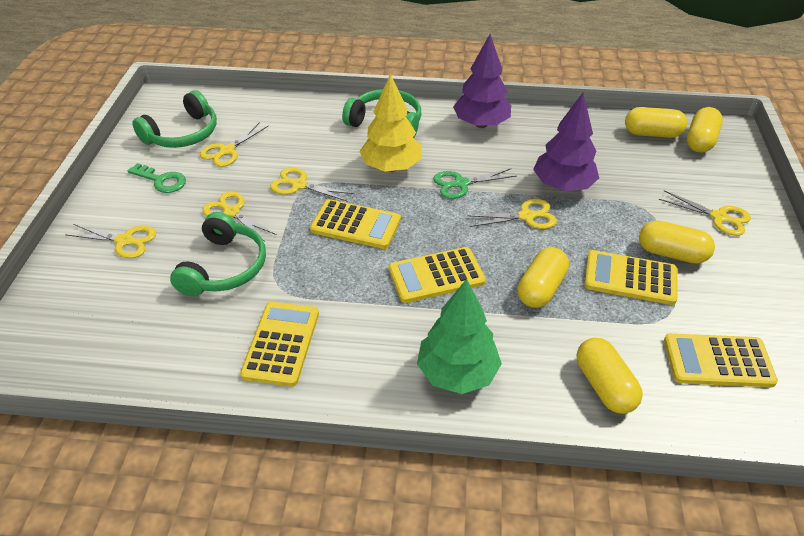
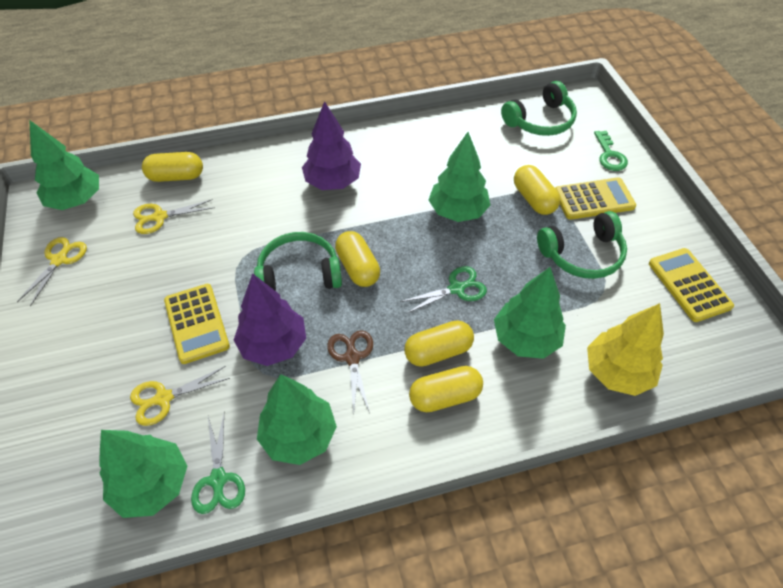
brown scissors: none = 0 -> [327,330,373,414] = 1
green scissors: [433,168,516,199] = 1 -> [191,414,245,514] [400,266,487,314] = 2
green tree: [417,279,502,394] = 1 -> [29,120,99,210] [99,430,187,518] [257,374,337,465] [429,132,490,222] [494,267,566,359] = 5
yellow calculator: [240,302,319,387] [310,199,401,249] [389,247,486,303] [584,250,678,305] [664,334,778,387] = 5 -> [164,284,230,364] [555,178,636,220] [649,248,734,322] = 3
yellow scissors: [65,224,156,258] [200,122,269,167] [202,191,277,242] [270,167,354,202] [467,199,557,229] [659,190,751,236] = 6 -> [17,237,87,306] [130,366,230,426] [133,199,215,234] = 3

